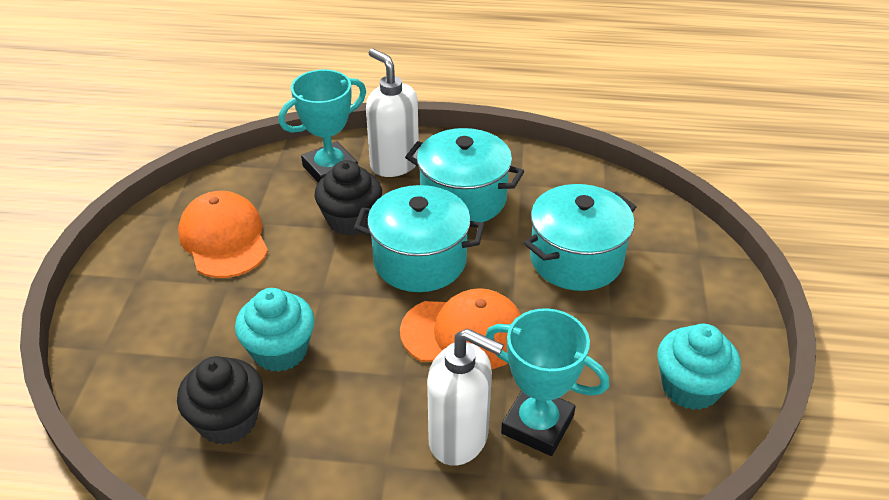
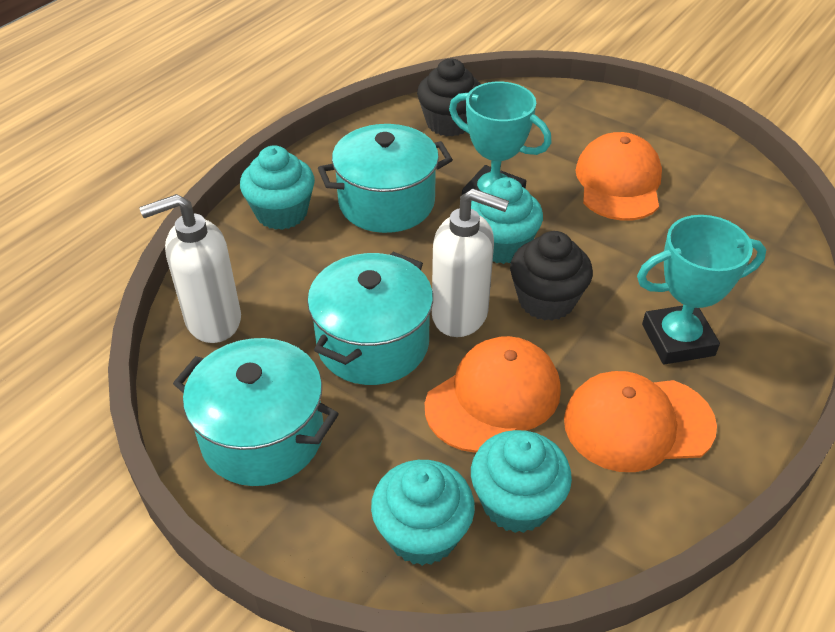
orange cap: [178,191,268,278] [400,288,521,369] = 2 -> [425,336,561,453] [564,371,717,472] [575,132,662,221] = 3
turquoise cupcake: [235,288,315,372] [657,324,741,410] = 2 -> [240,145,315,230] [371,460,475,566] [471,177,543,264] [471,430,572,533] = 4

